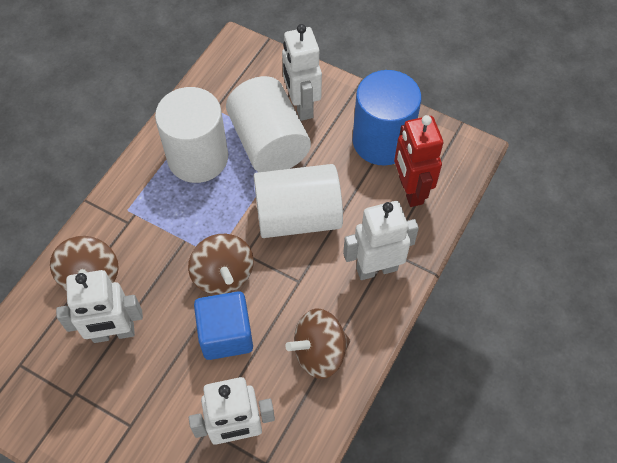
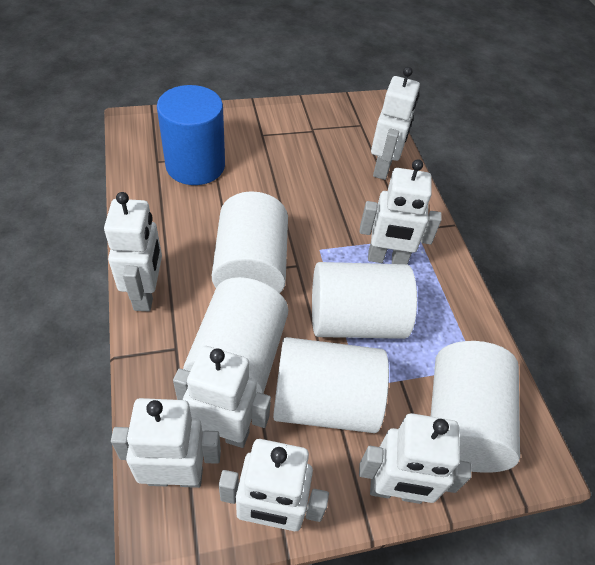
blue cube: [194,291,253,360] = 1 -> none = 0
brown spinning top: [50,236,119,291] [188,234,254,295] [285,309,350,379] = 3 -> none = 0
red robot: [394,115,443,207] = 1 -> none = 0
white cylinder: [155,87,228,183] [226,76,311,172] [254,164,343,238] = 3 -> [183,277,288,394] [212,191,288,293] [273,337,389,433] [312,262,417,339] [431,341,520,473] = 5
white robot: [56,270,143,343] [189,377,275,445] [282,24,322,121] [343,201,419,280] = 4 -> [104,192,162,311] [111,398,221,488] [173,346,271,448] [219,439,329,531] [359,413,472,504] [360,159,442,264] [371,67,420,180] = 7

